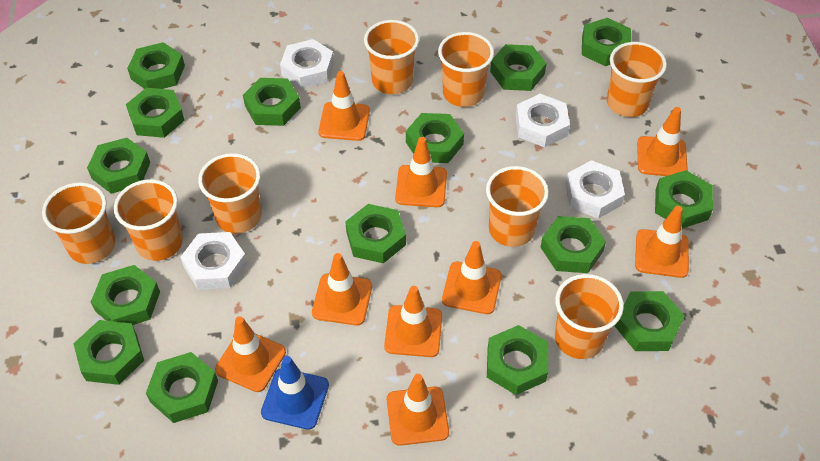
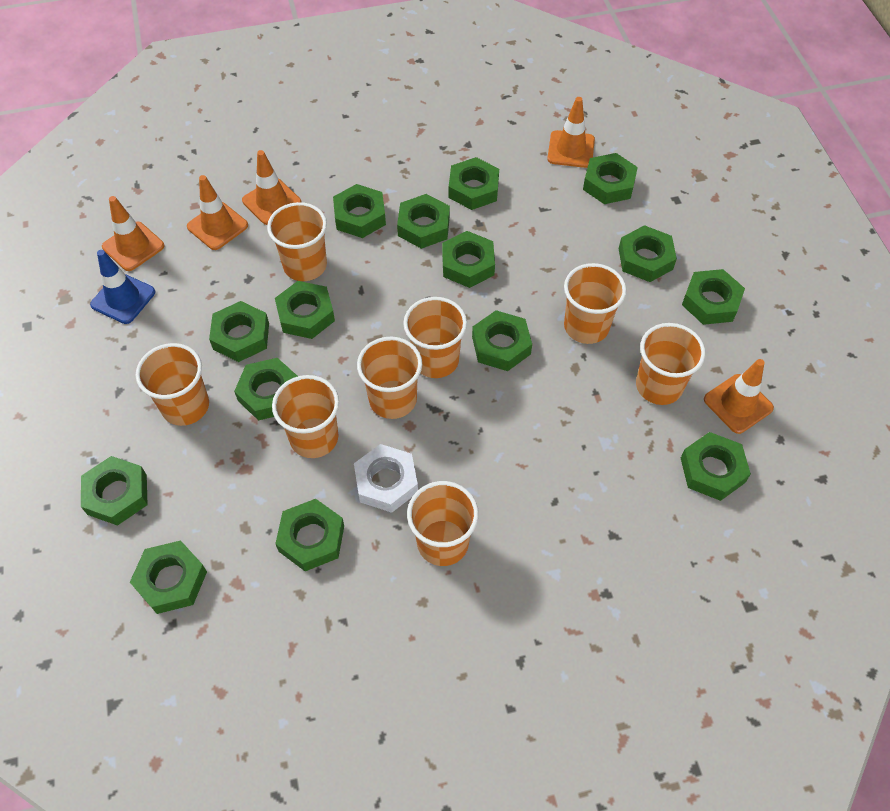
orange traffic cone: [215,316,286,392] [312,253,372,326] [319,71,370,141] [384,286,442,357] [387,374,449,446] [395,137,447,207] [442,241,502,314] [635,206,689,278] [637,107,688,176] = 9 -> [102,196,165,271] [187,175,248,250] [242,150,302,225] [547,97,595,168] [704,359,774,434] = 5
white nut: [180,232,247,290] [280,39,334,89] [515,94,570,148] [565,160,625,219] = 4 -> [354,444,418,513] = 1

